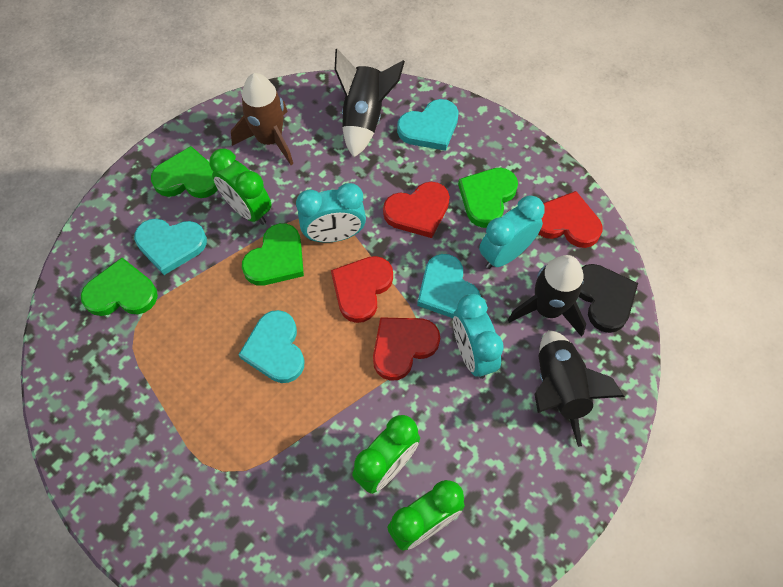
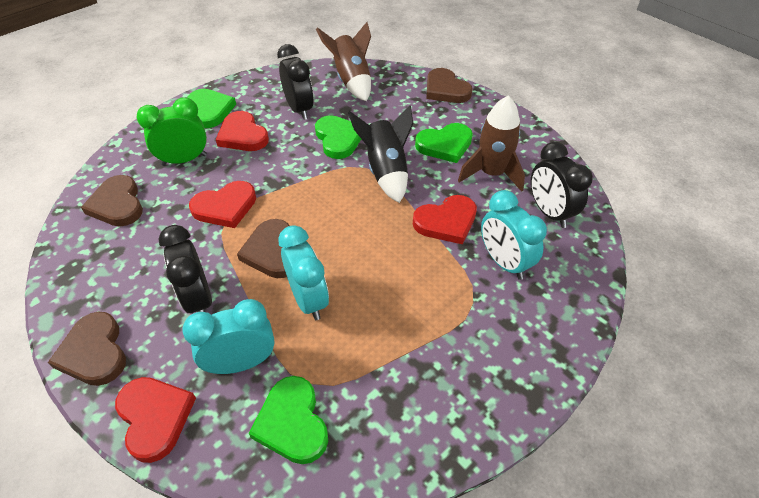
black clock: none = 0 -> [159,225,212,313] [277,44,314,120] [531,142,593,228] = 3
black heart: [579,264,638,333] = 1 -> none = 0
black rocket: [335,49,405,158] [508,255,586,337] [535,330,624,447] = 3 -> [348,106,413,203] = 1
brown heart: none = 0 -> [48,311,126,386] [81,175,143,226] [237,219,290,278] [426,68,473,103] = 4
brown rocket: [231,73,293,165] = 1 -> [316,22,371,101] [458,95,525,192] = 2
green clock: [209,149,272,225] [352,415,420,494] [387,480,465,551] = 3 -> [137,97,207,166] = 1
turquoise heart: [134,219,207,275] [238,310,304,383] [397,99,459,151] [417,254,481,318] = 4 -> none = 0

